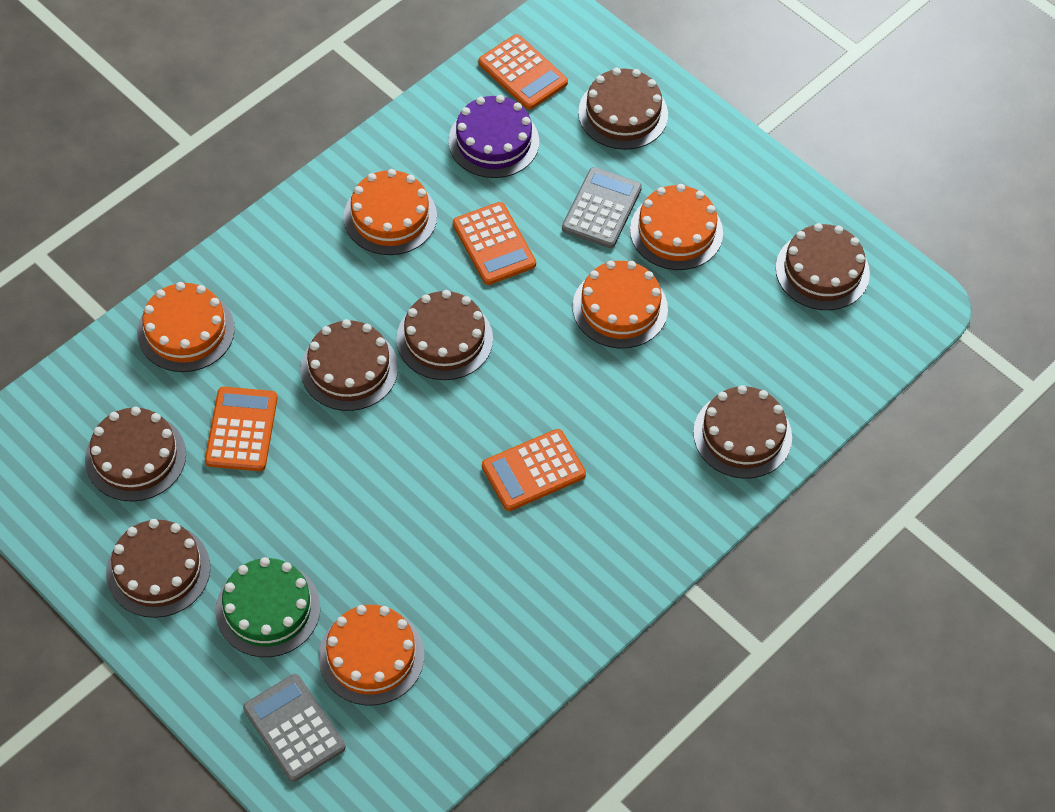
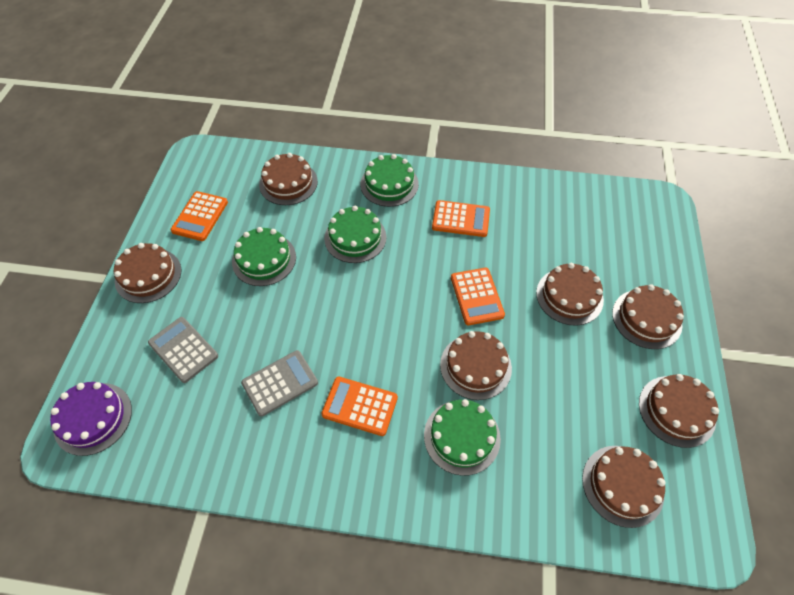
green cake: [215,557,320,657] = 1 -> [232,227,296,286] [324,206,386,263] [360,154,419,207] [424,399,501,476] = 4
orange cake: [137,282,235,372] [319,605,424,705] [344,169,437,255] [573,261,668,348] [630,184,723,270] = 5 -> none = 0

